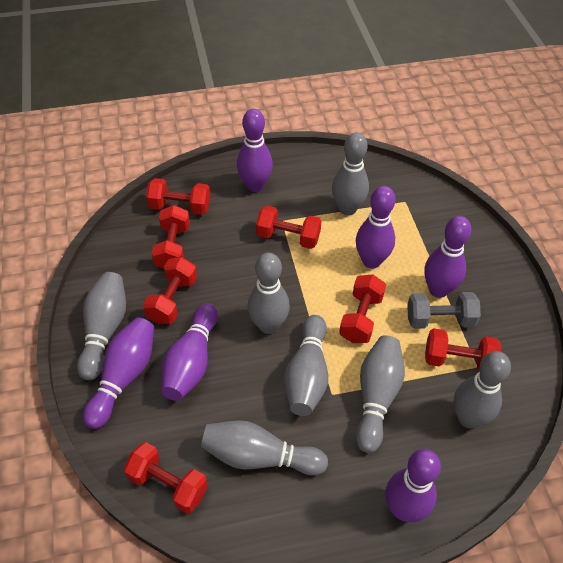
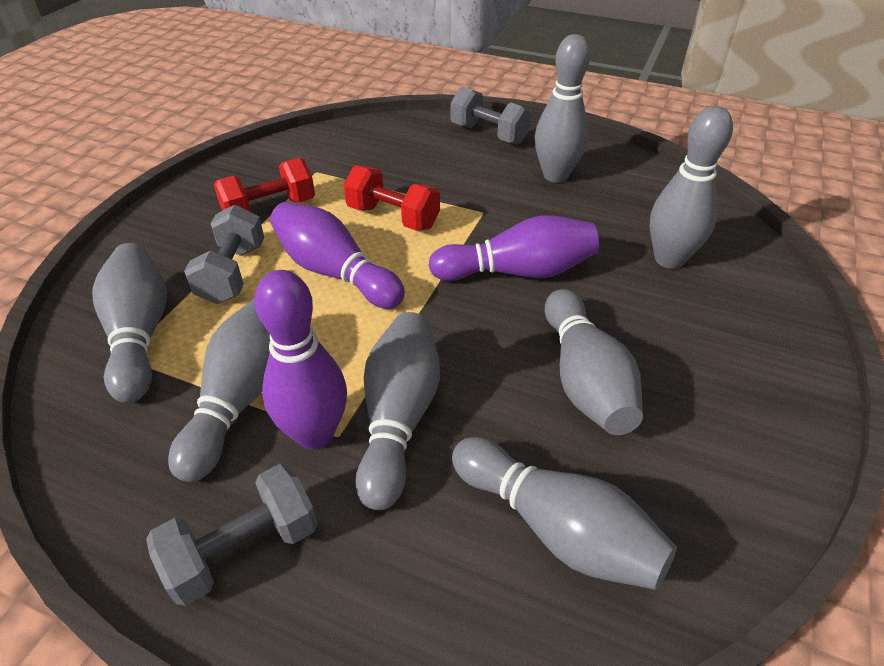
grey dumbbell: [407,292,481,329] = 1 -> [146,464,318,606] [184,205,264,304] [450,87,532,145] = 3
purple bowling pin: [83,317,154,429] [161,303,218,401] [237,109,273,192] [356,186,396,268] [385,449,441,522] [424,216,472,298] = 6 -> [255,270,347,450] [270,202,405,309] [429,215,599,281] = 3
red dumbbell: [124,442,208,514] [143,257,197,324] [146,178,210,215] [152,205,190,268] [256,206,321,249] [339,275,386,343] [425,328,502,372] = 7 -> [214,158,315,212] [343,165,440,231] = 2

